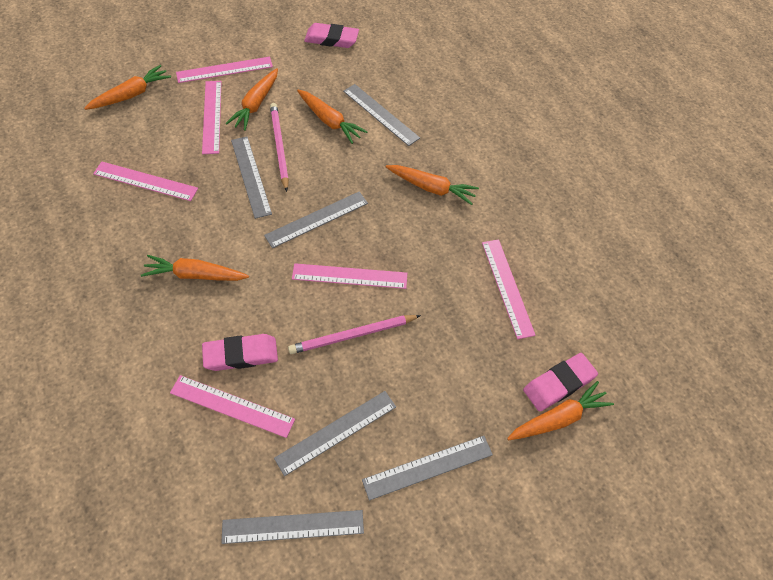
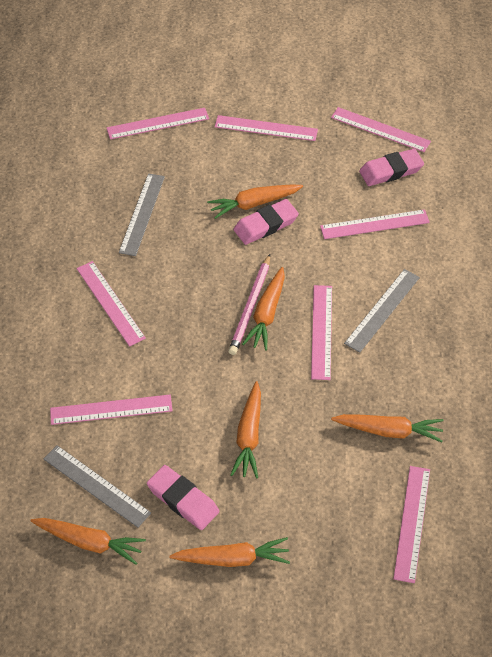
grey ruler: [221,510,364,544] [231,137,272,219] [264,192,368,248] [274,391,396,476] [343,84,420,146] [362,436,493,501] = 6 -> [44,445,151,528] [119,173,165,256] [344,269,420,352] = 3
pink pencil: [270,103,289,192] [288,315,421,354] = 2 -> [228,254,270,355] = 1
pink ruler: [93,162,198,201] [170,375,295,438] [176,56,273,83] [202,81,222,154] [292,263,407,289] [482,239,536,339] = 6 -> [50,395,173,425] [77,261,146,347] [107,108,209,140] [215,115,318,141] [311,285,332,380] [320,209,430,239] [331,107,431,152] [393,466,430,583] = 8

